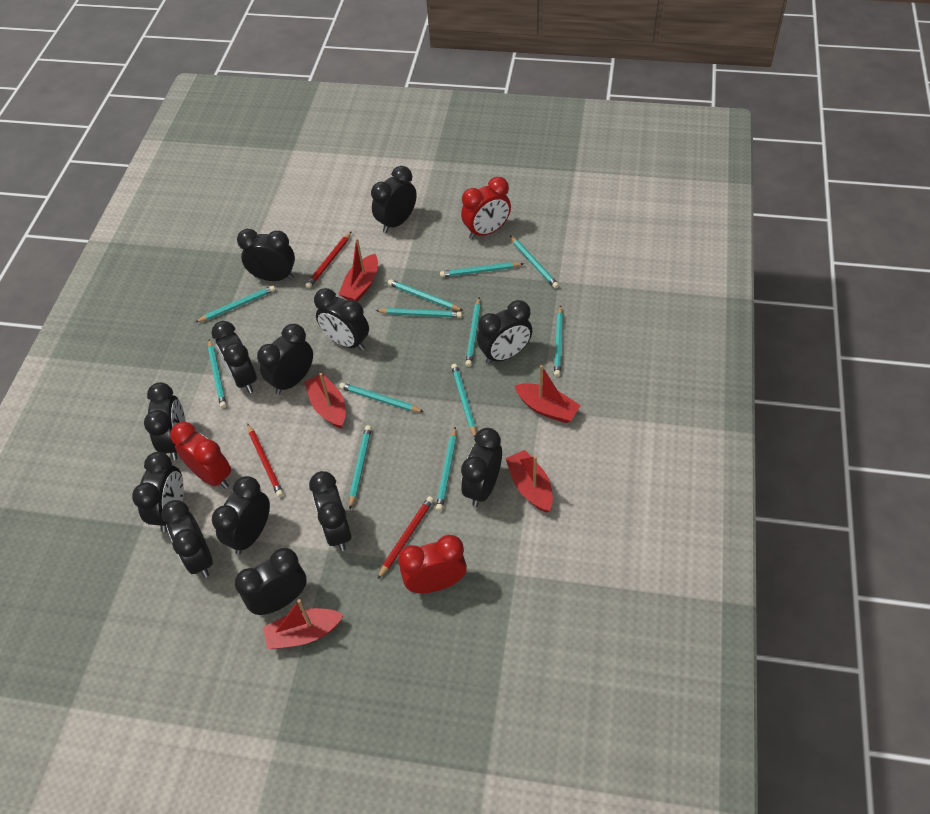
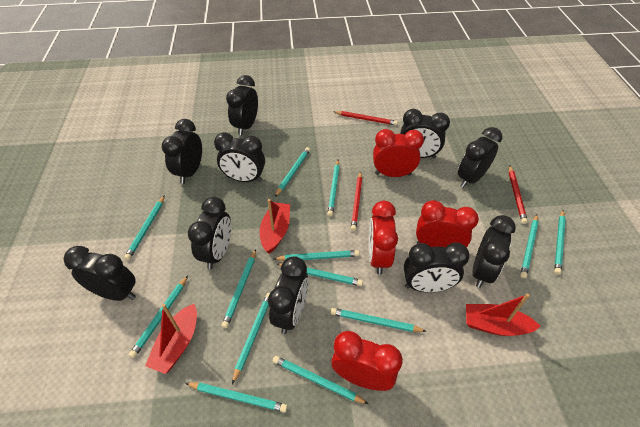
black clock: [132,452,184,532] [144,382,186,460] [161,500,213,578] [211,321,257,393] [212,476,270,555] [235,548,307,615] [237,229,295,281] [257,324,313,395] [309,471,352,551] [314,288,369,351] [371,166,417,233] [461,428,502,507] [477,300,532,364] = 13 -> [64,246,136,301] [162,119,202,184] [188,197,231,270] [214,132,265,182] [226,75,258,136] [268,256,309,334] [400,109,450,159] [404,242,470,292] [458,127,502,188] [472,215,516,288] = 10
red boat: [263,599,344,649] [304,373,346,429] [338,238,378,302] [505,450,553,512] [514,365,581,423] = 5 -> [145,304,197,374] [260,199,290,254] [466,294,540,336] = 3
red clock: [170,422,231,489] [398,535,467,593] [461,177,511,239] = 3 -> [331,331,403,391] [368,201,398,275] [373,129,424,177] [416,200,479,247] = 4
turquoise pencil: [196,285,275,322] [208,339,227,408] [339,382,424,412] [349,425,372,509] [375,308,462,318] [388,279,463,311] [436,427,457,511] [440,262,524,277] [451,364,476,437] [465,298,481,367] [510,236,559,289] [554,305,563,377] = 12 -> [124,195,165,260] [129,276,188,358] [185,382,287,412] [222,249,256,328] [232,293,270,384] [273,356,369,404] [274,250,360,261] [275,147,310,197] [277,263,363,286] [327,160,340,217] [330,308,426,332] [520,214,539,278] [554,210,566,275] = 13

